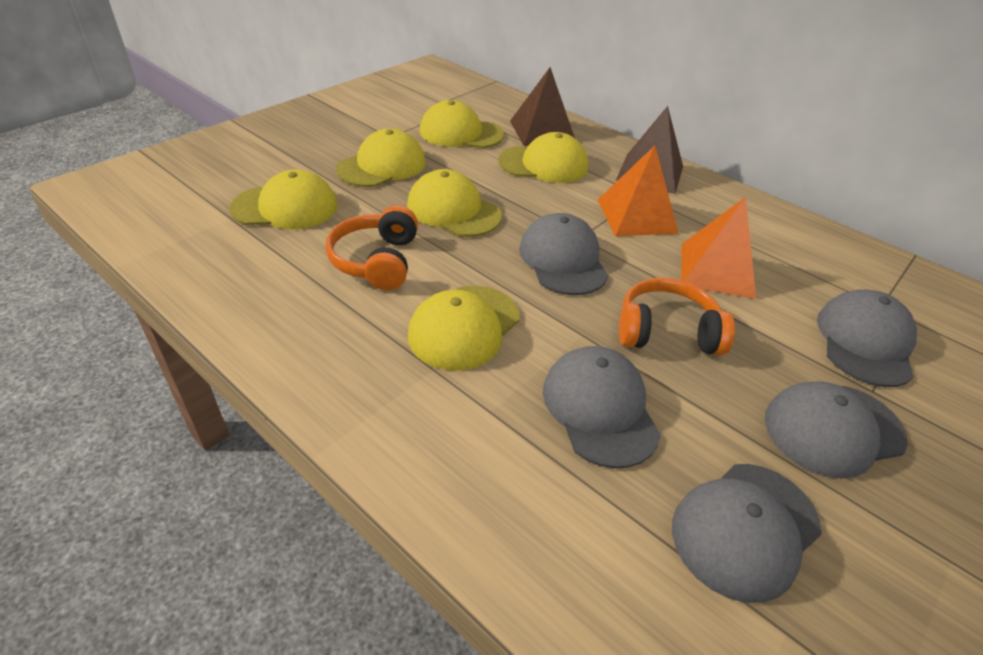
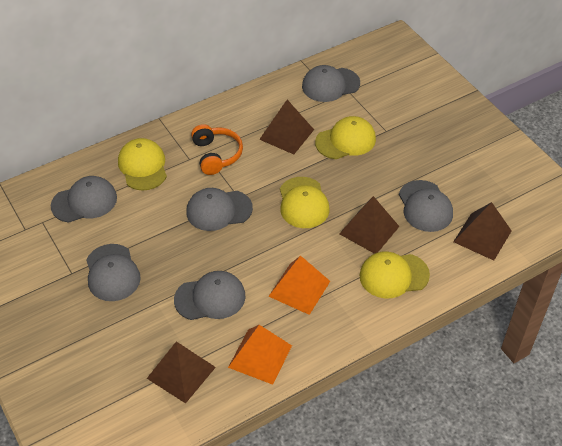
brown pyramid: [510,67,575,146] [616,106,683,194] = 2 -> [147,342,216,403] [259,100,314,154] [339,196,400,254] [453,202,512,260] = 4
grey cap: [519,213,608,295] [543,346,661,468] [672,464,822,603] [765,381,908,479] [817,289,917,387] = 5 -> [51,176,117,223] [86,244,141,301] [174,271,246,320] [186,188,253,231] [302,65,360,102] [399,180,453,232] = 6
orange headphones: [325,205,418,290] [619,278,735,355] = 2 -> [191,124,243,175] = 1
yellow cap: [230,169,338,229] [336,128,426,187] [407,169,502,237] [408,286,520,370] [419,100,504,148] [498,132,588,183] = 6 -> [118,138,167,190] [280,177,330,228] [315,116,376,159] [359,251,430,298] = 4

